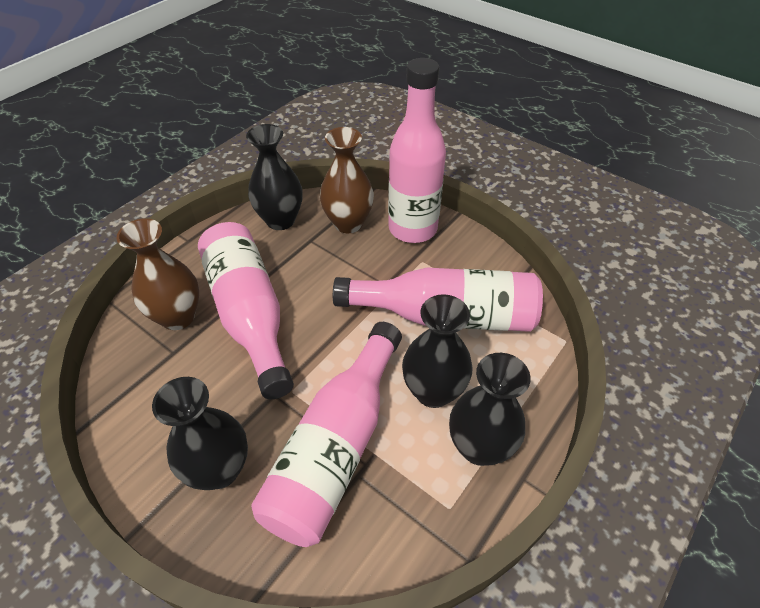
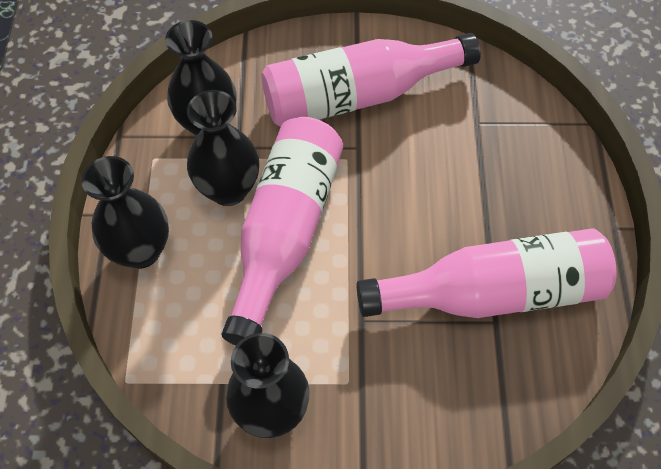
brown vase: [117,218,199,330] [320,127,374,233] = 2 -> none = 0
pink bottle: [198,222,294,399] [251,322,402,547] [333,268,543,332] [388,58,446,243] = 4 -> [222,117,343,345] [262,33,481,127] [356,228,617,318] = 3

